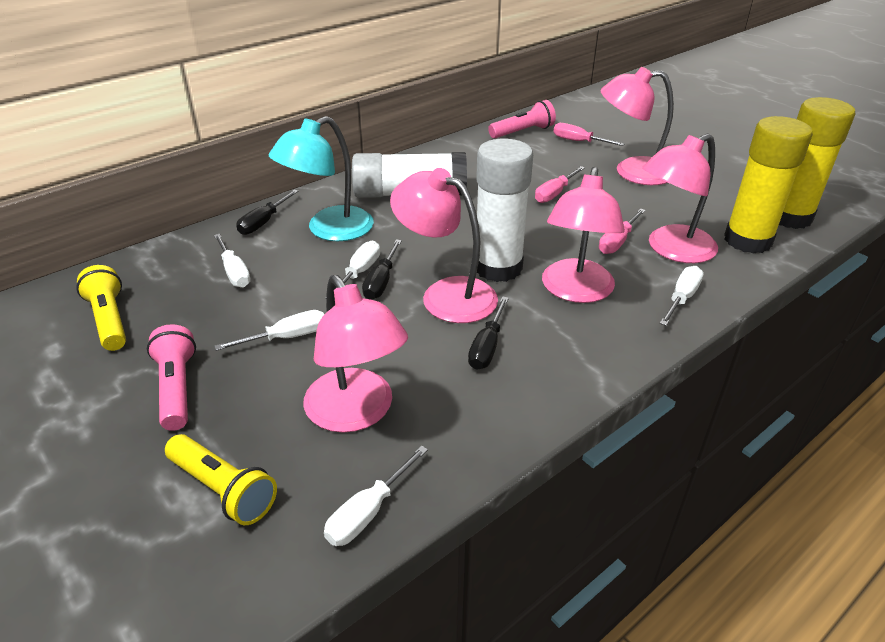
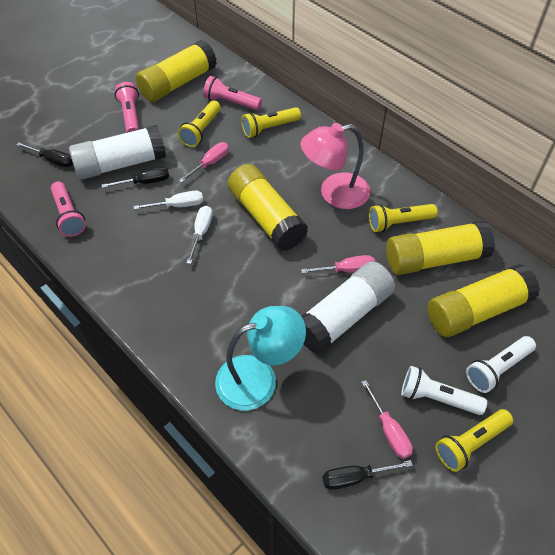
pink flashlight: [147,324,196,431] [488,100,556,138] = 2 -> [51,182,86,237] [114,82,139,133] [203,76,262,111] = 3
pink lamp: [303,275,408,433] [390,168,498,323] [542,167,625,303] [601,67,674,185] [642,134,718,263] = 5 -> [301,123,370,209] = 1
white flashlight: none = 0 -> [401,366,487,415] [466,336,536,393] = 2
white screwdriver: [214,234,251,288] [214,310,324,351] [324,445,428,546] [325,241,380,299] [660,266,704,326] = 5 -> [134,191,203,210] [187,206,213,264] = 2
yellow flashlight: [76,265,126,351] [165,434,277,525] = 2 -> [178,101,221,147] [241,107,301,138] [369,204,438,232] [435,409,513,472] = 4
yellow glue stick: [724,116,813,254] [779,97,855,229] = 2 -> [136,40,217,102] [228,164,308,251] [386,221,495,275] [427,264,540,337] = 4

